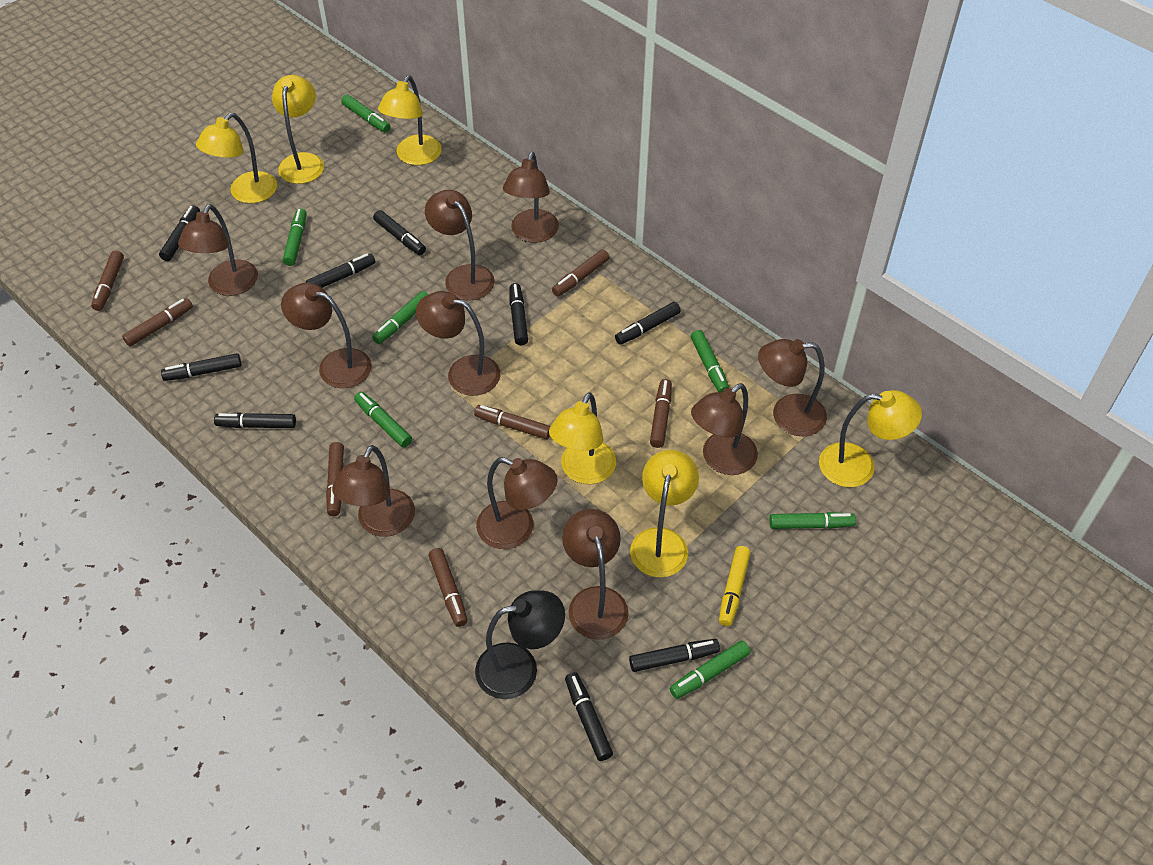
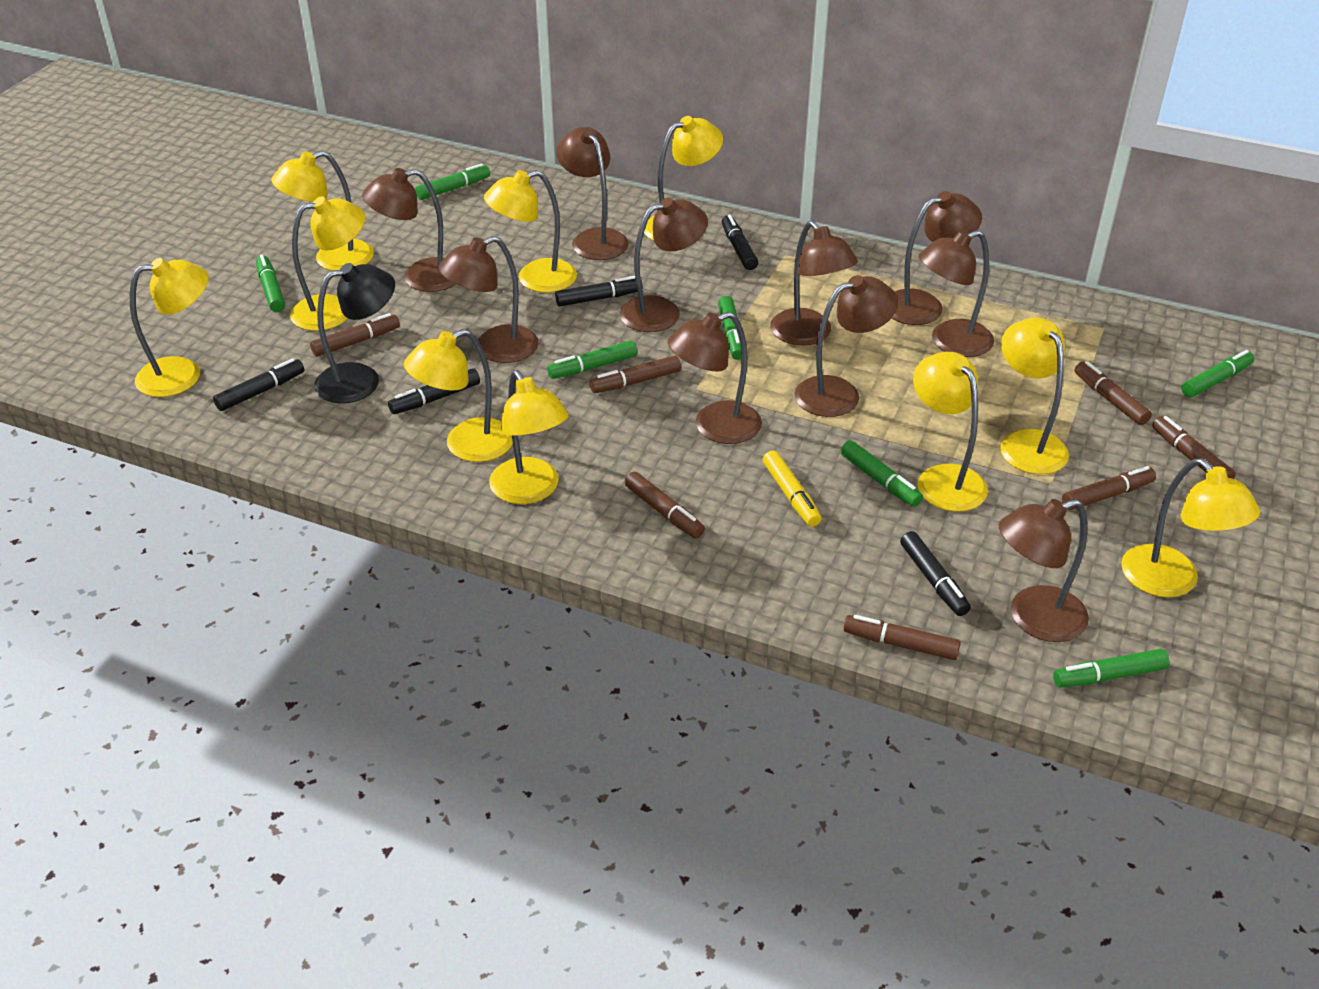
black marker: [159,205,200,261] [161,353,241,381] [214,413,296,428] [306,254,375,288] [373,210,426,255] [509,283,528,345] [565,672,613,761] [615,302,681,345] [629,639,720,672] = 9 -> [213,358,304,411] [388,368,480,414] [555,276,643,307] [722,214,758,270] [900,531,971,616] = 5
yellow lamp: [196,113,277,203] [272,75,324,184] [378,76,442,165] [549,392,616,484] [630,450,699,577] [819,390,922,487] = 6 -> [130,258,209,397] [271,151,374,271] [290,196,365,331] [404,329,513,462] [484,170,577,293] [489,370,569,504] [644,116,723,241] [913,352,988,512] [1000,318,1069,474] [1121,459,1260,597] = 10

